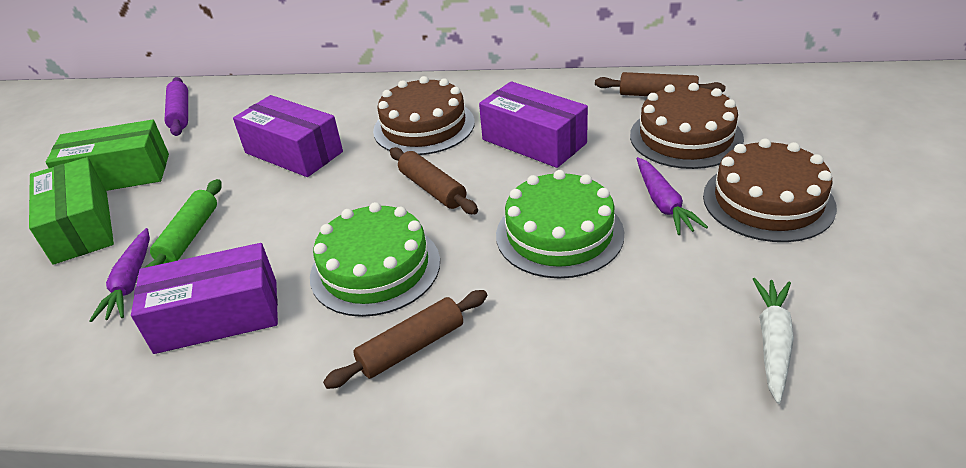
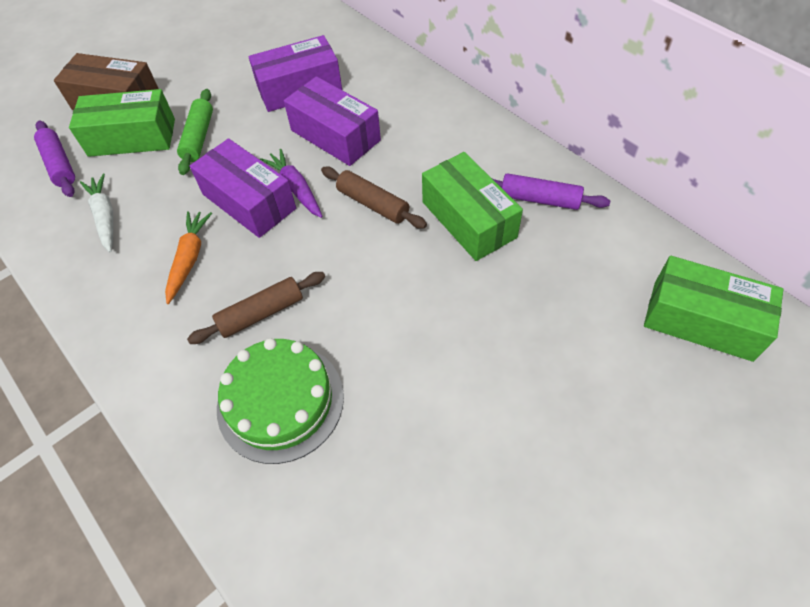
brown box: none = 0 -> [54,53,159,110] = 1
brown cake: [373,76,475,155] [630,83,744,169] [703,139,837,242] = 3 -> none = 0
brown rolling pin: [323,290,487,389] [390,147,478,214] [595,72,726,96] = 3 -> [187,272,325,344] [321,167,427,229] = 2
green box: [29,157,114,265] [46,120,169,191] = 2 -> [69,89,175,157] [422,152,523,261] [644,256,784,362] = 3
green cake: [310,202,440,317] [496,170,624,278] = 2 -> [217,338,344,464] = 1
orange carrot: none = 0 -> [165,211,212,304] = 1
purple carrot: [89,228,150,322] [637,157,708,235] = 2 -> [260,149,323,218] = 1
purple rolling pin: [164,77,188,136] = 1 -> [34,120,75,197] [492,173,610,210] = 2

